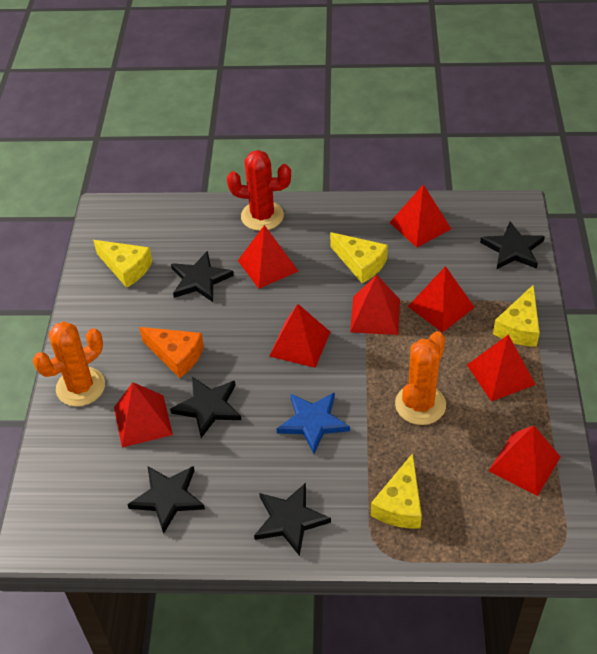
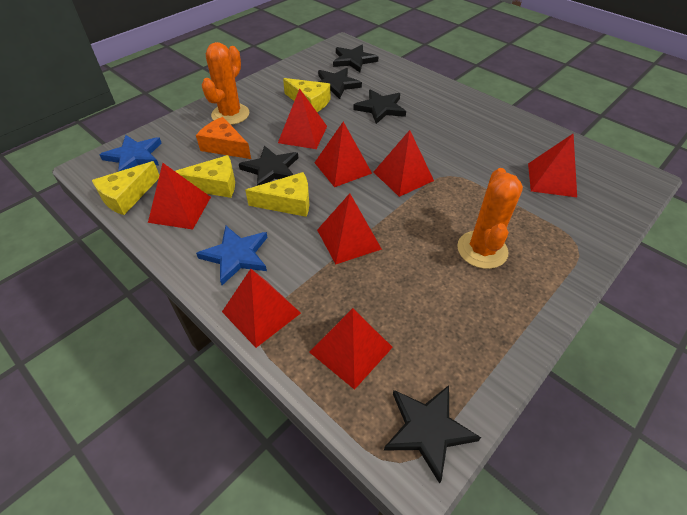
blue star: [277,392,350,454] = 1 -> [100,135,161,172] [196,226,268,285] = 2
red cactus: [227,150,291,231] = 1 -> none = 0

